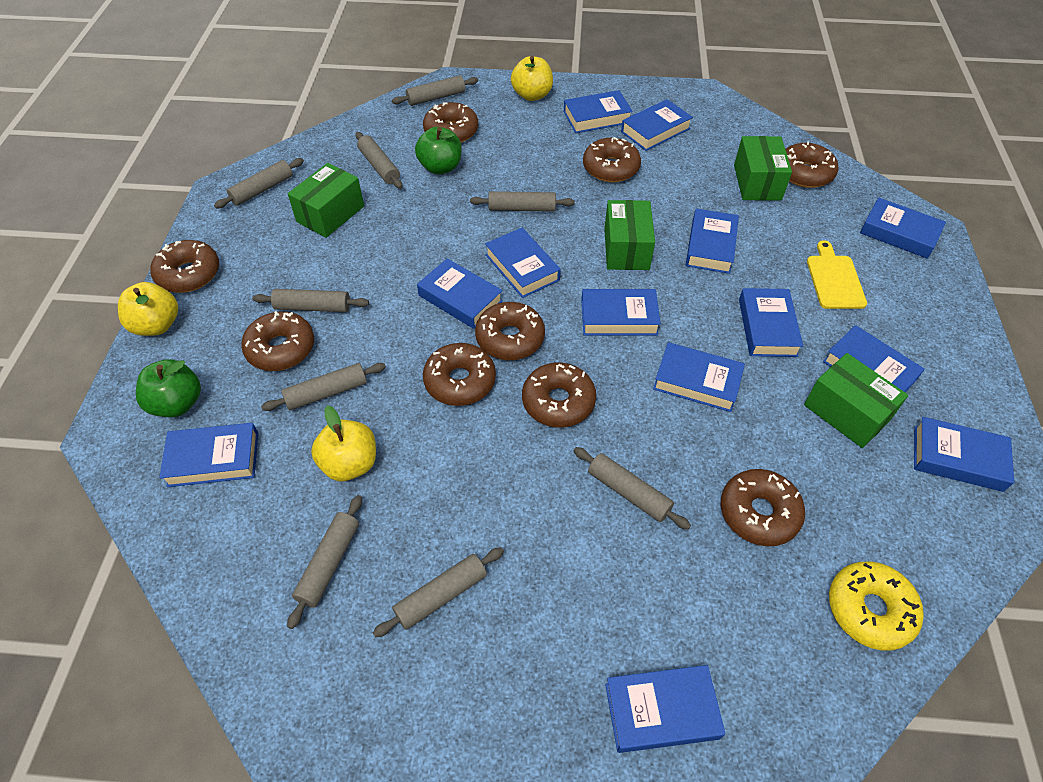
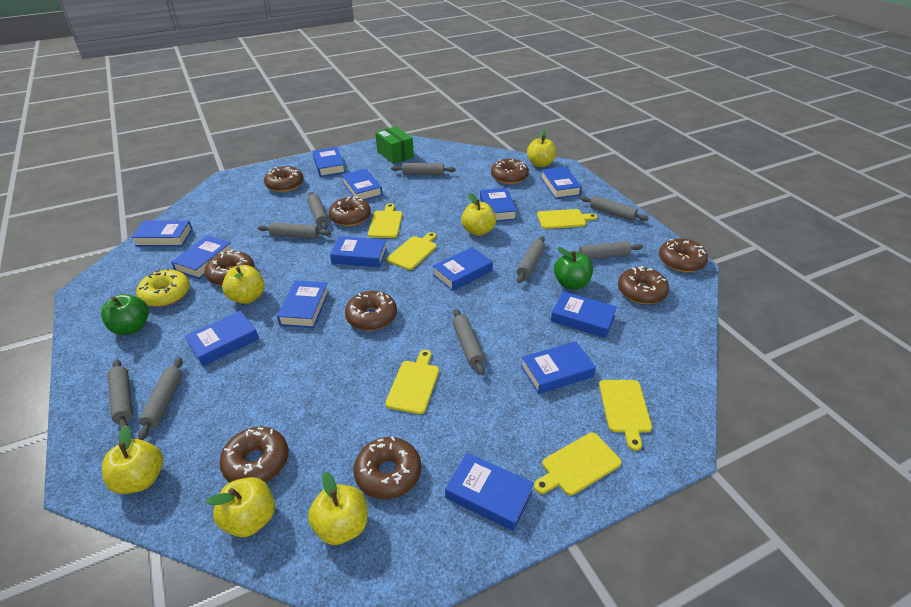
green box: [288,163,364,238] [604,200,655,270] [734,136,792,201] [804,353,908,448] = 4 -> [375,126,414,164] = 1
yellow apple: [118,282,178,336] [311,405,376,481] [511,56,553,101] = 3 -> [102,425,163,494] [206,477,275,537] [222,265,265,304] [308,472,368,545] [461,193,496,236] [527,130,557,167] = 6
yellow cutting board: [807,240,867,309] = 1 -> [368,203,402,238] [385,350,439,414] [387,232,437,270] [534,432,622,496] [537,209,597,229] [599,380,652,451] = 6

